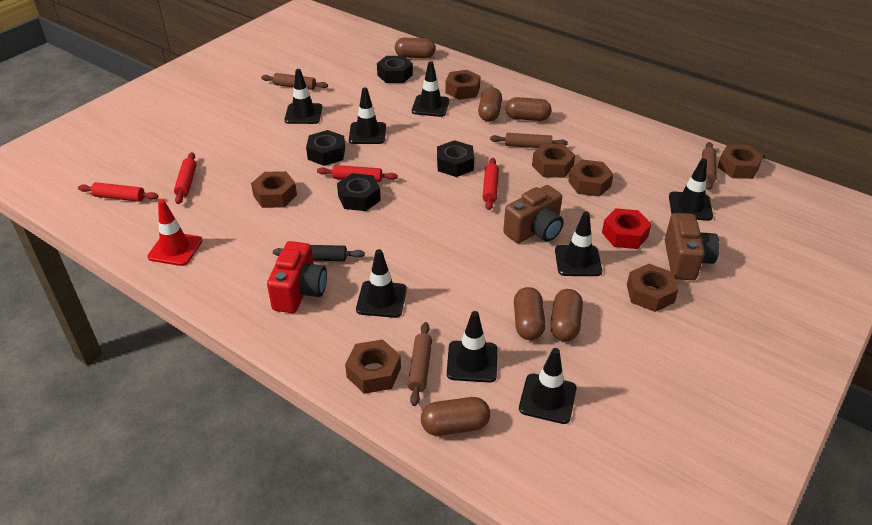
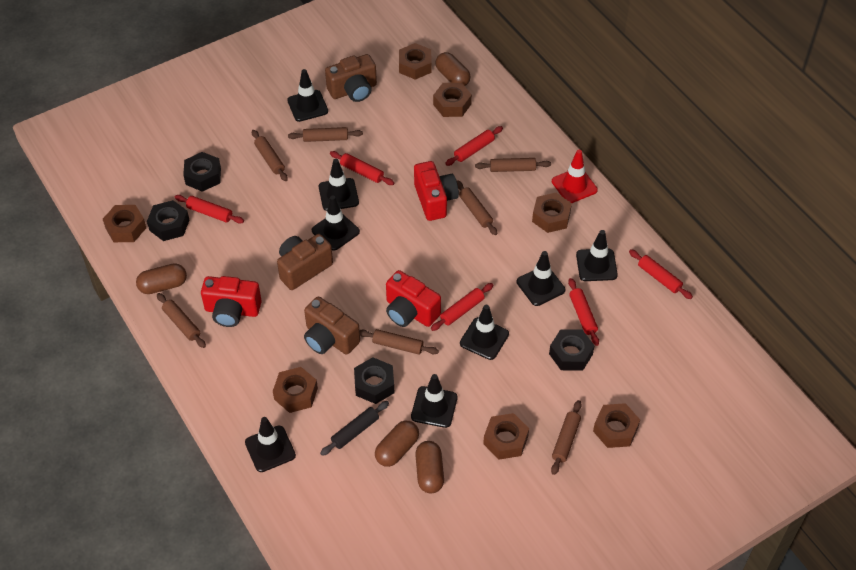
brown camera: [503,185,564,243] [665,213,720,280] = 2 -> [277,234,333,290] [304,296,360,355] [325,54,377,102] = 3
brown capsule: [395,38,436,58] [421,397,490,436] [478,87,502,122] [506,97,552,121] [514,287,545,340] [550,289,583,342] = 6 -> [136,263,187,294] [375,421,419,467] [415,441,444,493] [435,52,471,86] = 4
brown rolling pin: [261,73,328,90] [408,322,432,406] [490,133,568,148] [702,142,716,190] = 4 -> [157,293,206,348] [252,130,288,181] [288,127,363,142] [360,329,439,355] [456,180,497,235] [475,158,551,172] [551,400,582,475] = 7
red camera: [267,241,327,313] = 1 -> [201,276,262,327] [386,270,441,327] [414,161,459,221] = 3
red nut: [602,208,651,249] = 1 -> none = 0
red rolling pin: [78,182,158,202] [174,152,196,204] [317,165,398,182] [483,158,499,210] = 4 -> [175,195,244,224] [330,151,394,185] [431,283,493,331] [445,126,503,166] [568,278,599,346] [629,249,693,299] = 6

